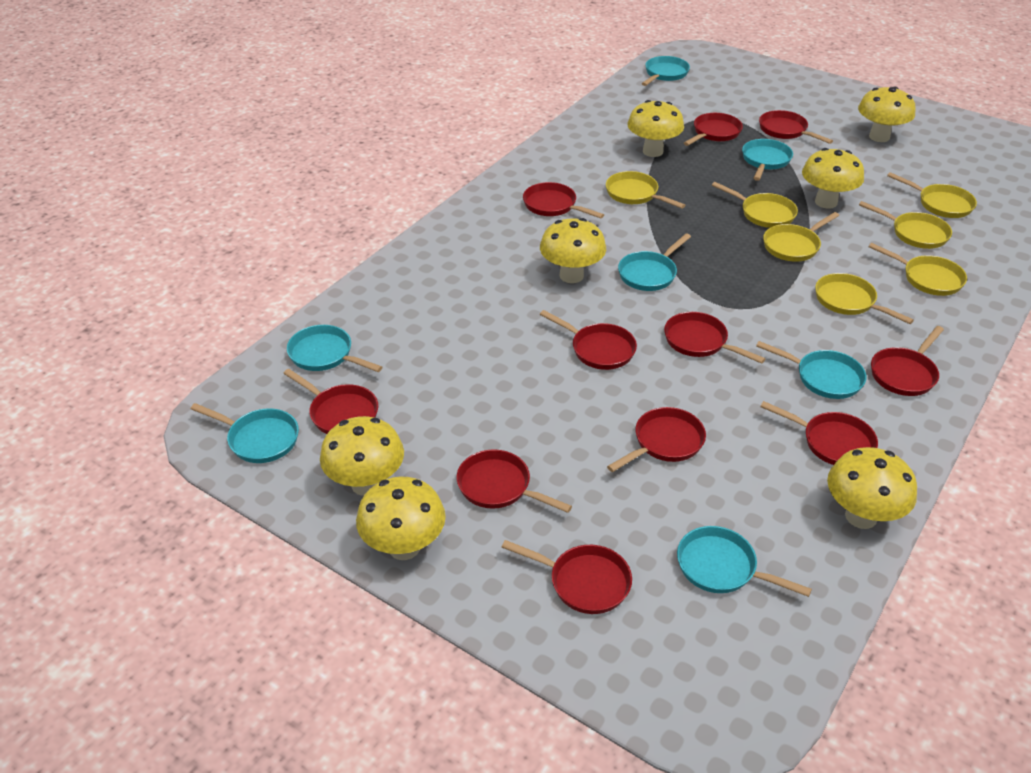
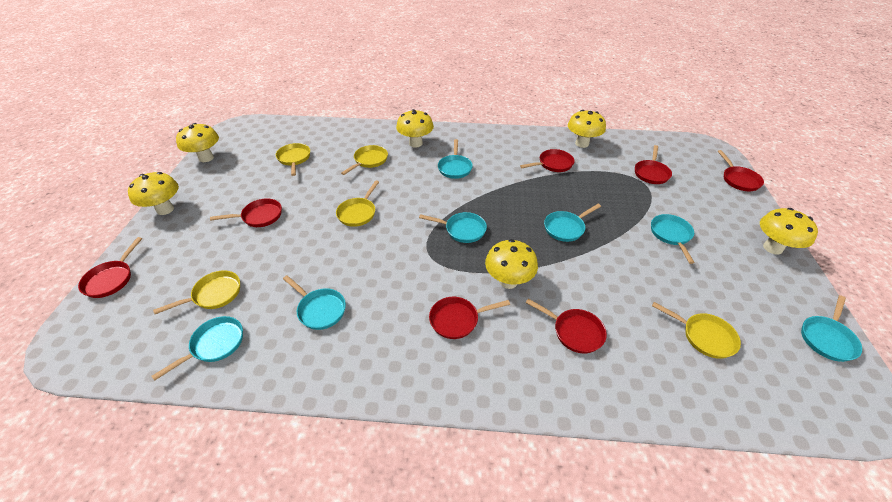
red pan: [283,369,378,434] [457,449,572,513] [502,540,632,614] [523,182,604,218] [540,310,637,370] [607,407,706,472] [664,312,765,364] [684,113,743,146] [759,110,833,144] [760,401,878,465] [871,326,944,396] = 11 -> [78,237,142,298] [210,198,282,227] [429,297,510,339] [520,149,575,172] [526,299,607,353] [635,145,672,184] [718,150,764,191] = 7
yellow mushroom: [320,416,404,496] [356,476,446,560] [540,218,606,283] [627,100,684,157] [802,148,864,209] [827,447,917,529] [858,86,916,142] = 7 -> [128,172,179,215] [176,123,219,162] [396,109,434,148] [485,239,538,289] [568,110,606,148] [760,208,818,255] = 6
yellow pan: [606,171,685,209] [712,182,798,228] [763,212,839,262] [815,273,914,324] [859,201,952,249] [869,243,967,296] [887,172,977,218] = 7 -> [153,270,240,314] [276,143,310,176] [336,180,379,227] [341,145,388,175] [652,302,741,359] = 5

